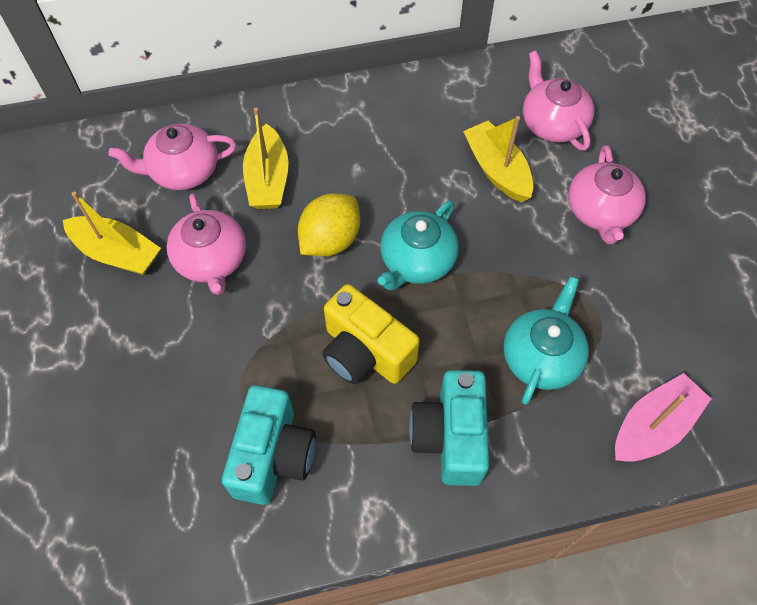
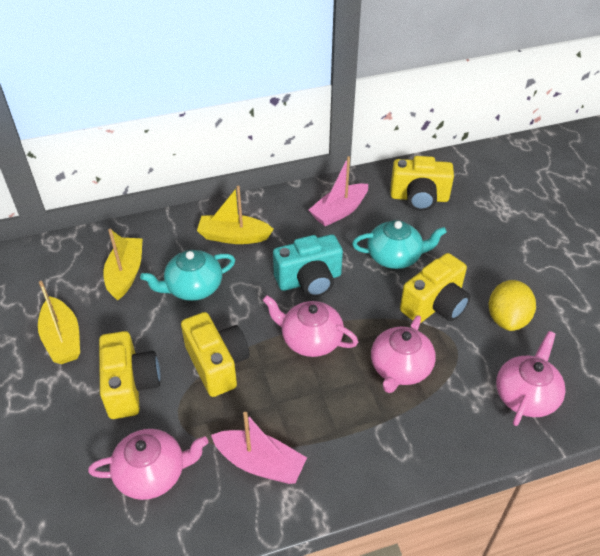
pink boat: [615,373,711,462] = 1 -> [211,412,307,484] [309,156,368,226] = 2
turquoise camera: [222,385,316,505] [409,370,489,486] = 2 -> [273,234,343,297] = 1
yellow camera: [322,284,419,385] = 1 -> [99,331,160,419] [181,312,249,397] [391,156,454,211] [400,253,470,323] = 4

